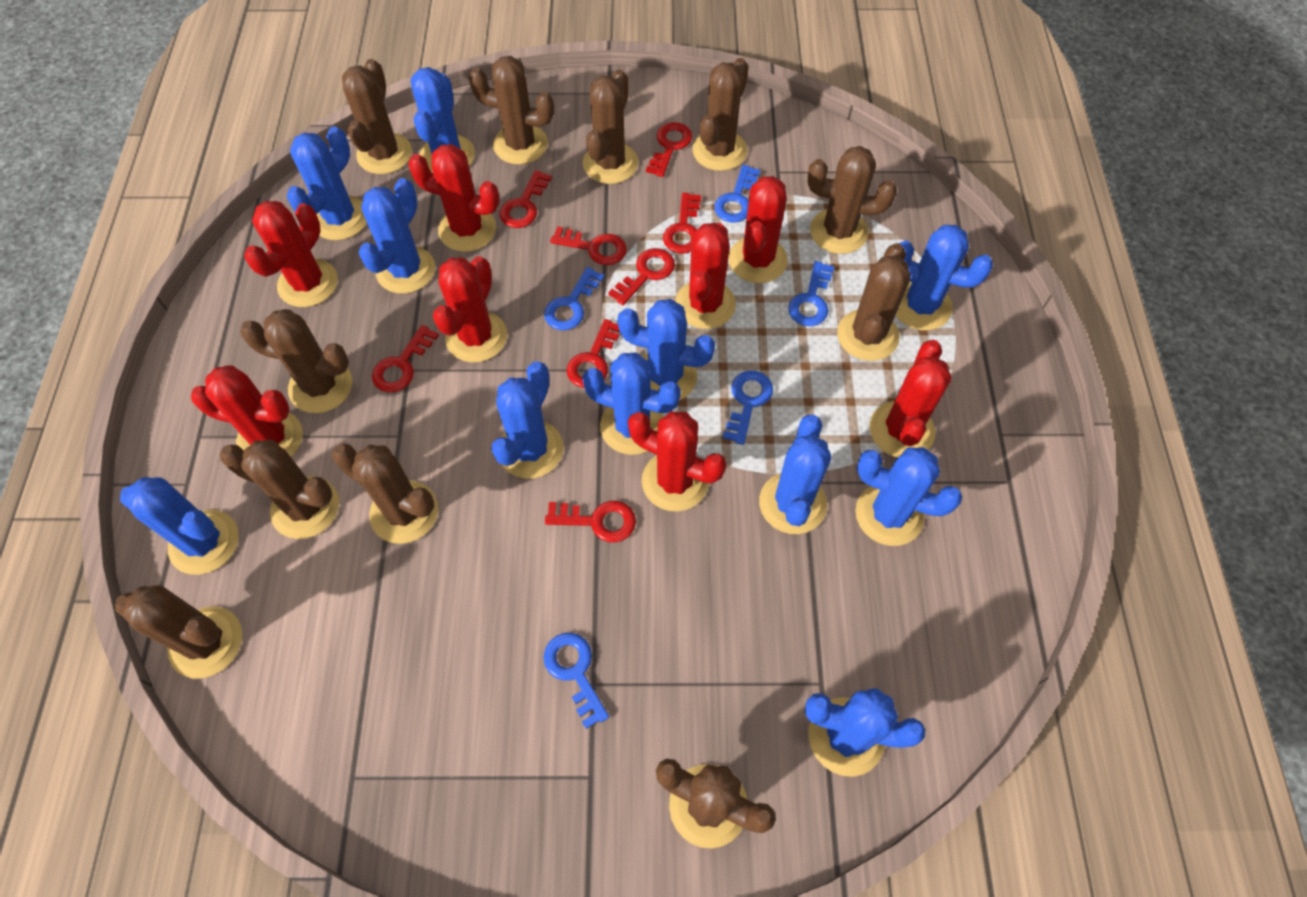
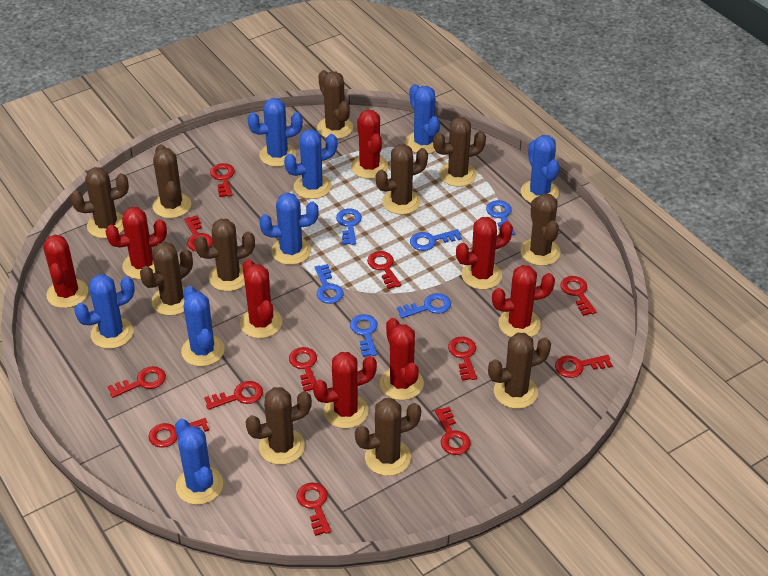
blue cactus: [120,477,239,575] [287,126,367,240] [359,178,435,294] [411,67,475,173] [491,361,564,479] [582,353,681,455] [617,299,715,400] [759,414,831,534] [805,688,925,777] [855,447,962,546] [896,225,993,331] = 11 -> [74,274,135,349] [175,419,223,505] [181,286,225,366] [247,98,303,167] [259,193,319,265] [284,129,338,199] [405,84,440,154] [521,135,560,203] = 8
blue key: [543,633,609,729] [544,267,604,330] [714,165,760,223] [723,370,773,445] [788,261,834,326] = 5 -> [314,264,344,304] [336,208,362,245] [350,314,378,357] [397,293,451,318] [410,229,462,251] [486,200,515,235] = 6
red key: [372,325,439,392] [500,170,552,228] [545,501,636,542] [550,226,627,265] [567,319,620,388] [608,248,675,305] [646,122,692,177] [663,193,701,254] = 8 -> [108,366,166,398] [148,418,209,448] [185,215,213,251] [204,381,263,410] [210,163,235,197] [289,347,317,391] [297,482,331,536] [367,251,401,289] [435,407,471,455] [448,337,477,381] [555,355,613,378] [560,276,597,316] = 12

